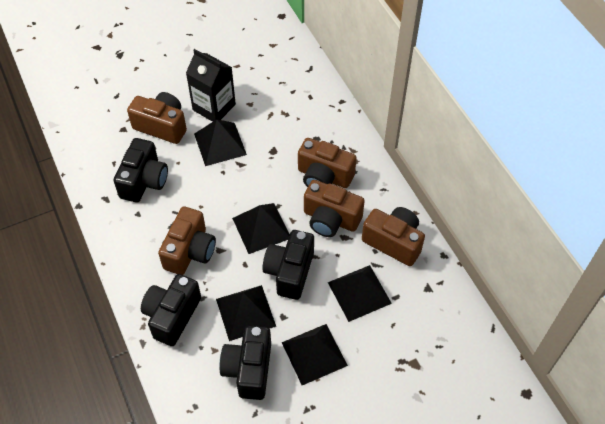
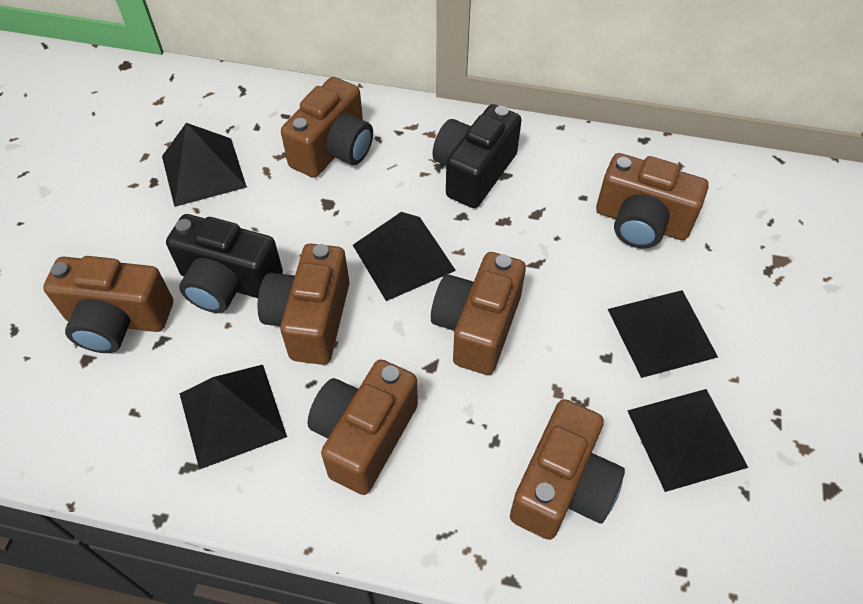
black camera: [114,138,168,202] [141,274,201,346] [220,325,271,400] [262,230,314,300] = 4 -> [166,214,283,313] [432,104,522,208] = 2
black carton: [186,49,236,122] = 1 -> none = 0
brown camera: [127,92,187,144] [158,206,216,275] [298,138,357,188] [304,180,365,237] [362,207,425,266] = 5 -> [43,256,173,353] [258,244,350,365] [281,77,373,178] [307,359,418,495] [431,252,526,375] [510,399,625,540] [596,153,709,249] = 7

